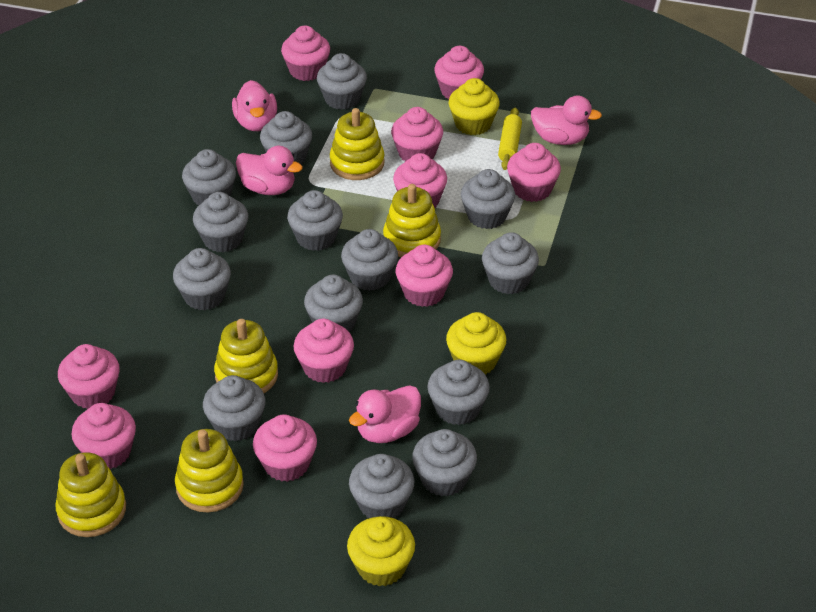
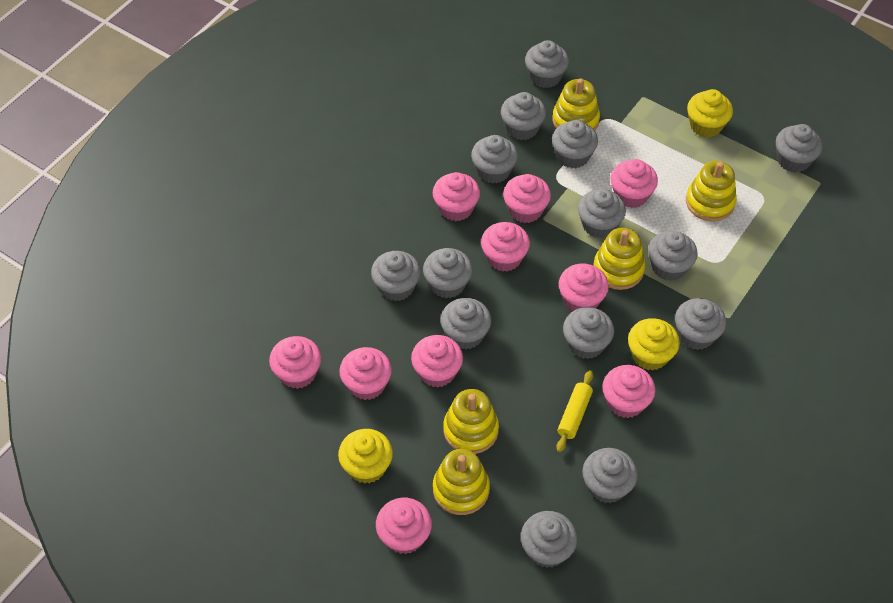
pink duck: [232,80,277,131] [236,146,303,195] [349,385,421,443] [531,96,602,145] = 4 -> none = 0

